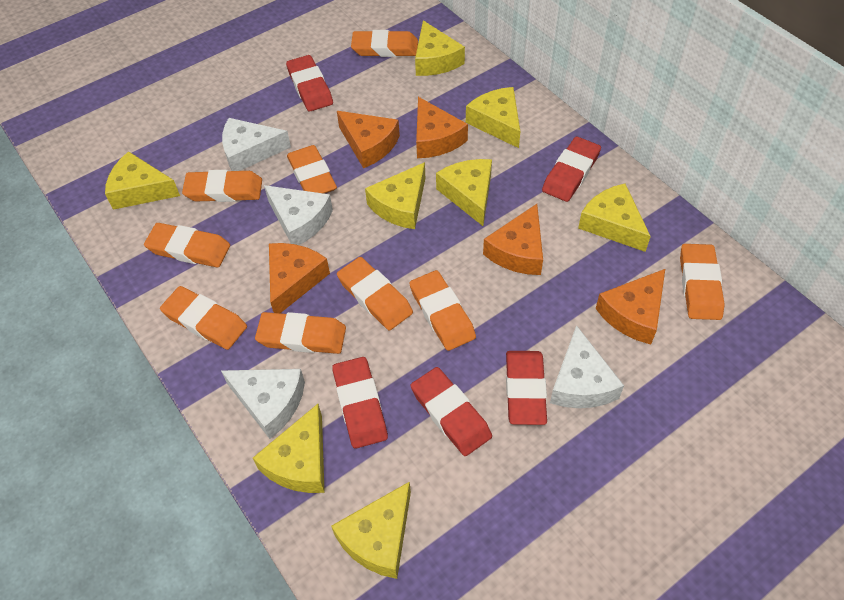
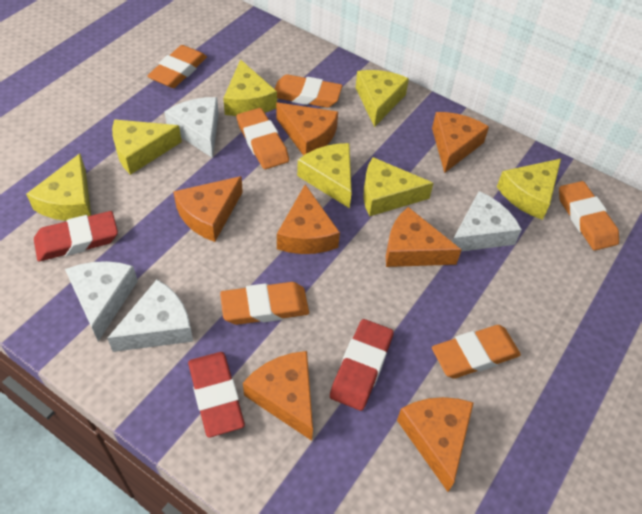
orange cheese: [269,243,330,313] [337,111,400,168] [416,97,468,158] [483,204,543,275] [595,269,665,344] = 5 -> [173,176,243,242] [243,351,313,441] [276,103,338,156] [277,185,340,254] [386,207,461,267] [397,397,474,492] [432,112,489,173] = 7
orange eraser: [144,223,230,267] [160,286,247,350] [182,170,262,202] [255,312,346,354] [287,145,337,194] [337,257,413,331] [351,30,418,57] [410,270,476,351] [680,244,725,320] = 9 -> [147,45,207,88] [220,282,309,325] [236,108,289,169] [275,74,342,108] [432,325,521,379] [559,181,619,251] = 6
red eraser: [286,55,333,111] [332,357,388,449] [411,367,492,456] [506,351,547,425] [542,137,601,202] = 5 -> [34,211,118,261] [188,352,245,438] [330,319,394,411] = 3
yellow cheese: [105,151,180,210] [253,404,325,493] [331,482,411,579] [365,162,425,229] [415,20,465,76] [436,159,492,226] [466,87,520,148] [578,183,651,252] = 8 -> [26,153,91,221] [112,119,182,175] [223,59,277,116] [297,143,352,208] [355,70,409,127] [364,157,433,217] [497,159,561,220] = 7

